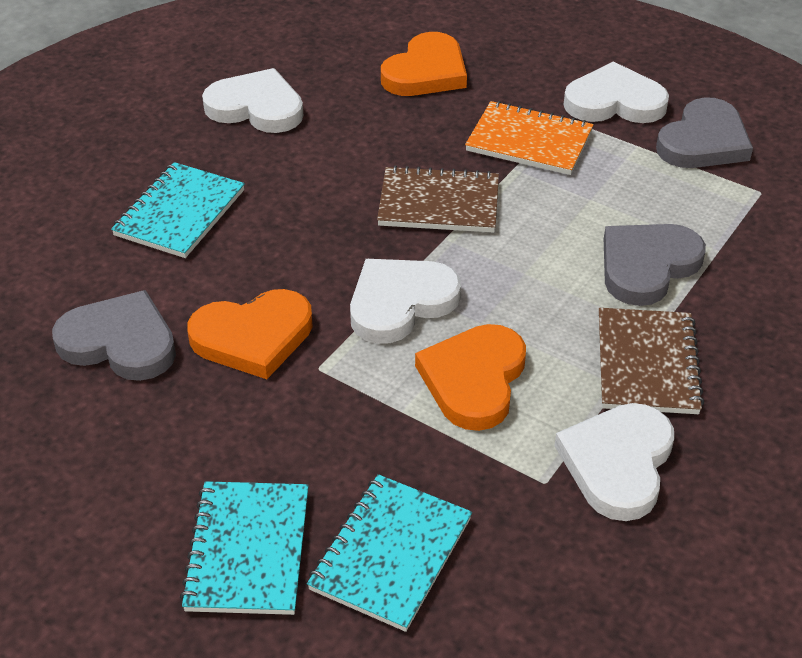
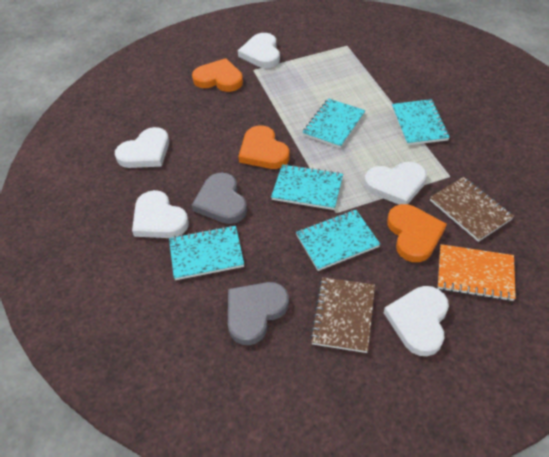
grey heart: [52,290,176,381] [604,224,706,306] [656,97,753,168] = 3 -> [192,173,247,224] [228,282,289,345] = 2
turquoise notebook: [111,162,245,258] [180,481,309,615] [307,474,472,632] = 3 -> [169,225,244,280] [271,164,343,210] [296,210,380,271] [302,98,366,148] [392,99,450,145] = 5
white heart: [202,68,304,133] [350,259,461,344] [555,403,674,521] [564,61,669,123] = 4 -> [115,127,169,168] [132,190,189,238] [238,33,280,68] [364,162,427,205] [384,286,449,356] = 5

